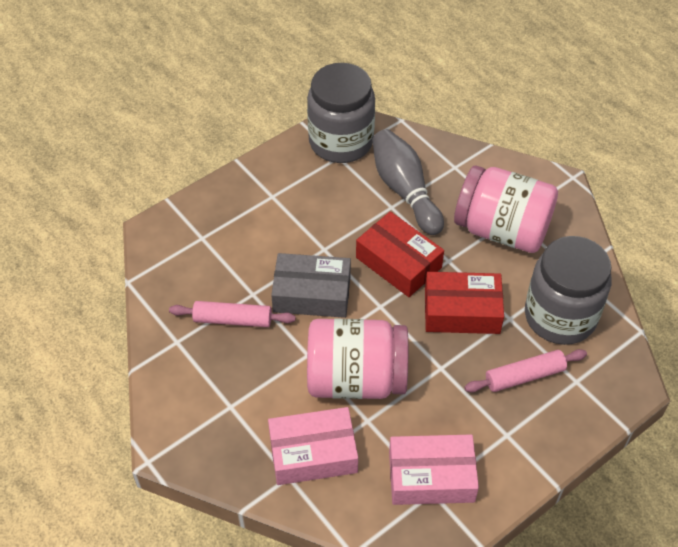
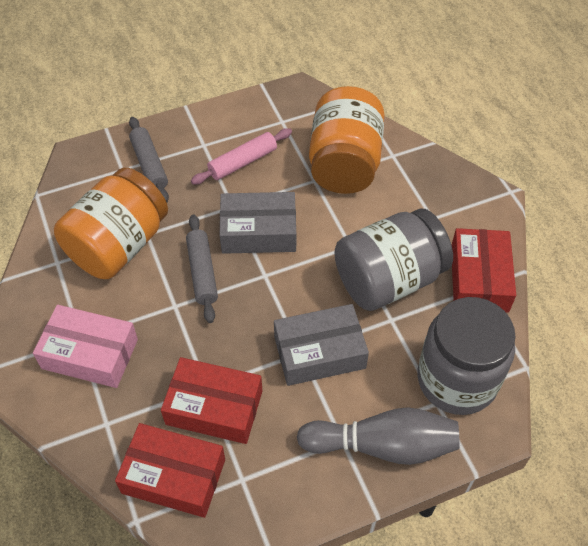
grey box: [271,253,351,318] = 1 -> [220,192,296,254] [274,304,369,386] = 2
grey rolling pin: none = 0 -> [129,117,169,202] [186,215,218,323] = 2
orange jar: none = 0 -> [54,167,168,279] [309,86,385,194] = 2
pink box: [268,407,358,485] [389,434,479,505] = 2 -> [33,305,138,388] = 1
pink jar: [307,319,408,399] [454,166,558,253] = 2 -> none = 0
pink rolling pin: [169,301,296,327] [464,349,587,393] = 2 -> [191,128,292,184] = 1
red box: [356,211,444,297] [425,272,504,334] = 2 -> [115,423,225,518] [161,357,262,444] [452,228,516,313] = 3

